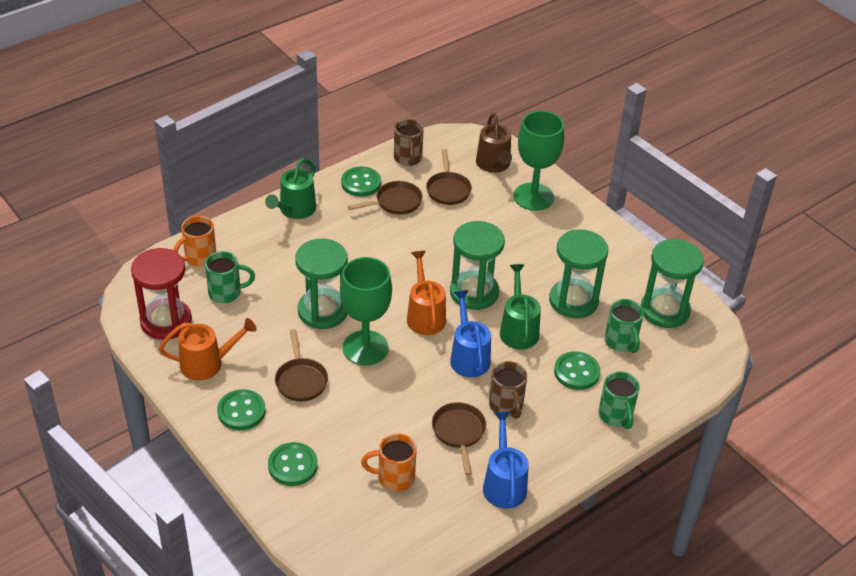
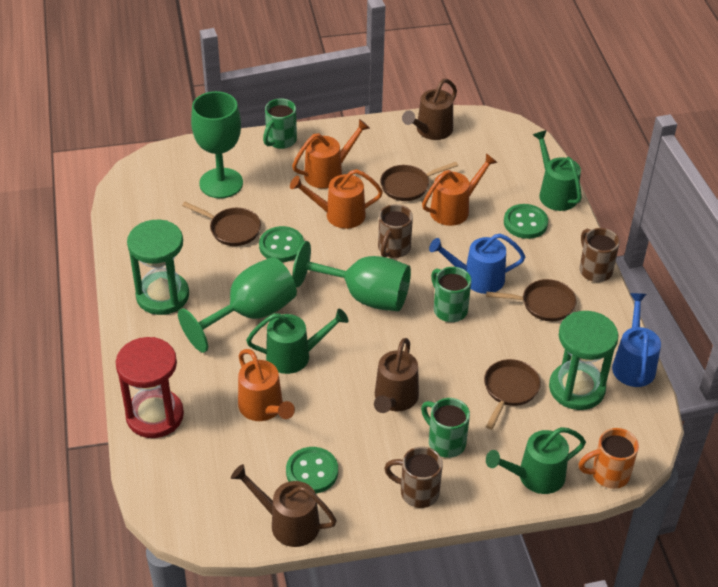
brown mug: [394,119,424,166] [489,361,527,419] = 2 -> [378,204,413,258] [384,447,443,508] [579,228,620,282] = 3
brown watering can: [476,113,512,173] = 1 -> [231,464,337,547] [374,338,419,413] [402,79,457,140] = 3
green button: [217,389,266,430] [268,442,318,486] [341,167,381,197] [554,351,600,390] = 4 -> [259,226,304,262] [286,447,338,494] [504,204,548,239] = 3
green goblet: [340,257,392,366] [514,111,564,211] = 2 -> [178,257,297,353] [191,91,243,198] [292,241,411,311] = 3
green hourglass: [295,239,348,329] [450,221,505,310] [549,229,608,318] [641,239,704,328] = 4 -> [127,220,189,315] [549,311,618,410] = 2
green watering can: [265,158,316,219] [500,264,541,349] = 2 -> [246,309,348,374] [486,427,586,494] [533,130,582,211] = 3
orange mug: [173,216,216,267] [361,433,417,491] = 2 -> [578,428,639,489] = 1
orange watering can: [159,318,257,381] [407,251,446,335] = 2 -> [238,349,295,421] [290,169,383,229] [292,119,370,188] [422,153,498,226] = 4

